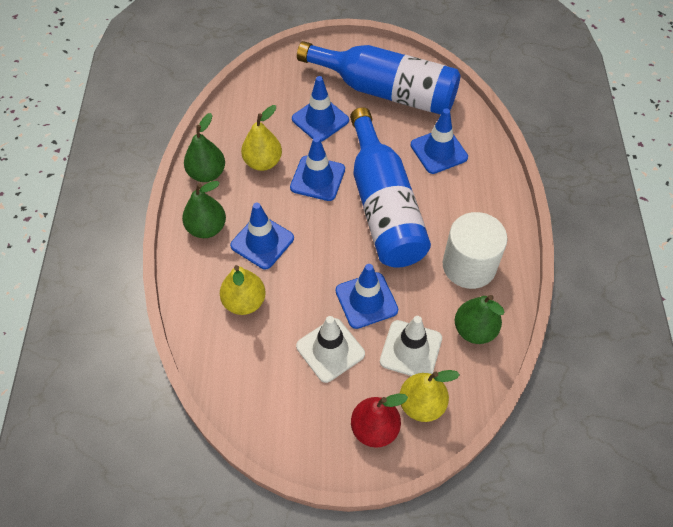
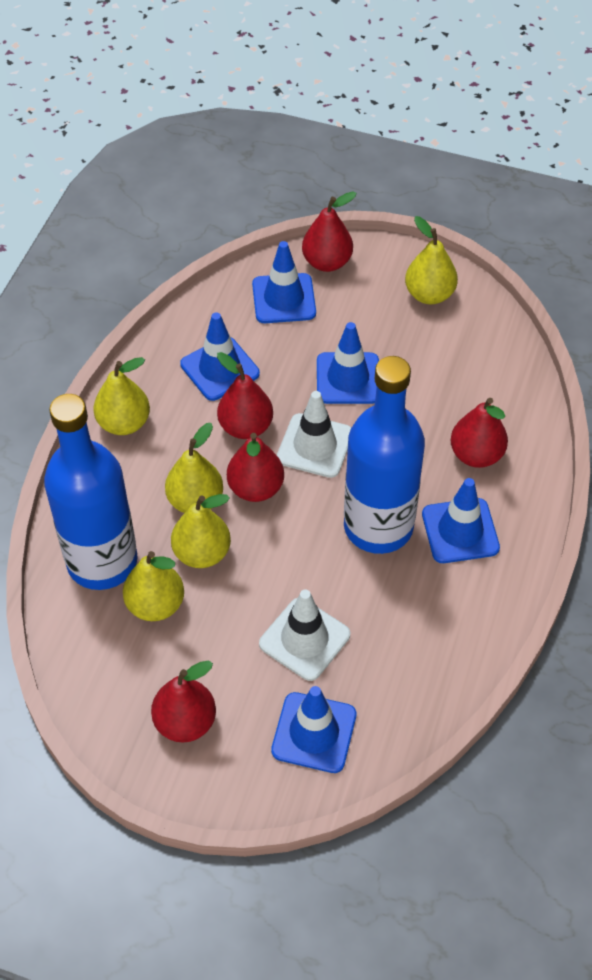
green pear: [182,181,226,238] [184,113,225,182] [454,295,504,344] = 3 -> none = 0
red pear: [351,394,408,448] = 1 -> [151,661,216,743] [217,352,273,439] [227,433,284,502] [302,192,357,272] [451,398,508,468] = 5
white cylinder: [443,212,507,289] = 1 -> none = 0
yellow pear: [220,265,266,315] [241,105,282,171] [400,370,460,422] = 3 -> [93,357,150,435] [123,551,184,621] [165,423,223,513] [171,494,231,568] [405,216,458,304] = 5

